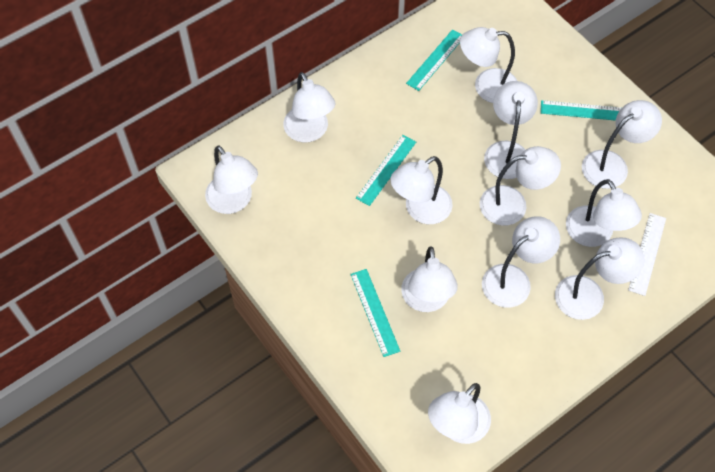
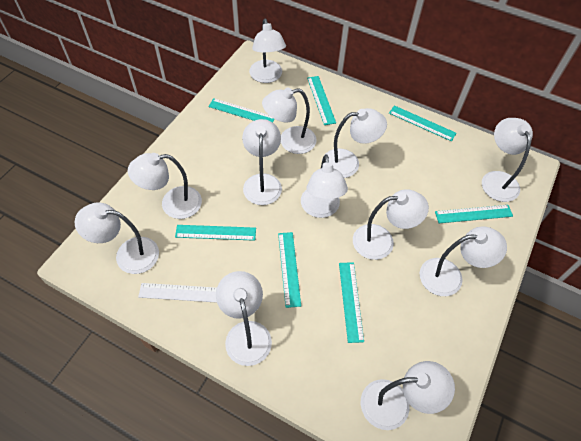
turquoise ruler: [350,269,400,357] [356,135,416,206] [406,29,462,91] [541,100,621,121] = 4 -> [175,225,256,241] [208,98,275,122] [278,232,301,308] [307,76,336,125] [339,262,364,343] [389,105,456,141] [435,205,513,223] = 7

